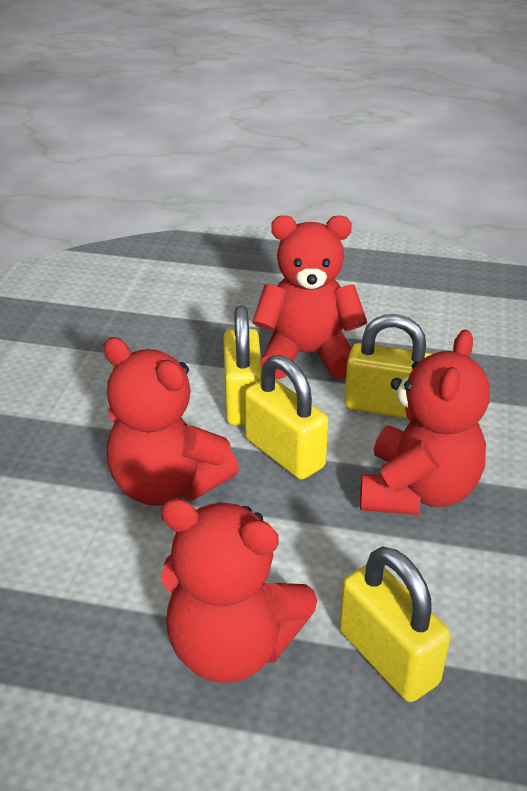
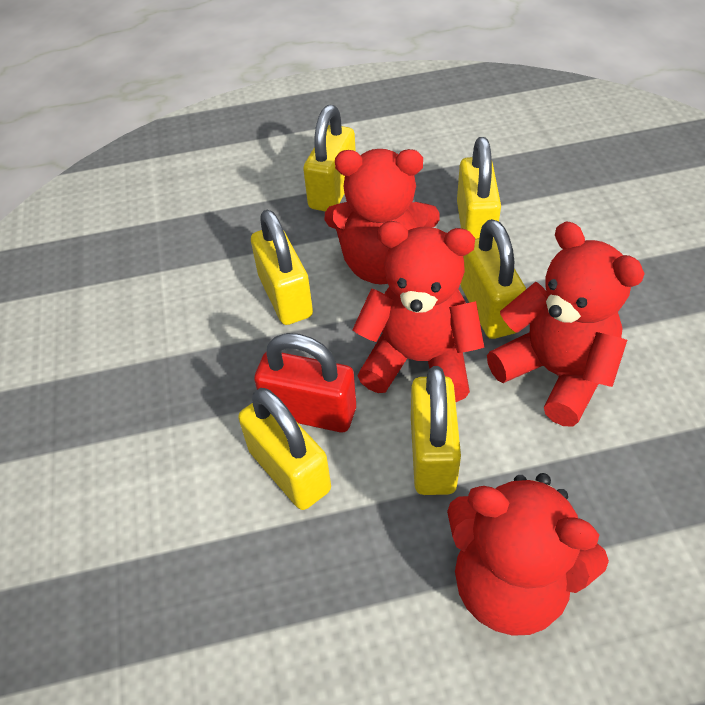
red padlock: none = 0 -> [254,333,356,433] = 1
yellow padlock: [223,306,262,425] [244,355,328,479] [339,546,451,702] [345,314,432,419] = 4 -> [238,388,331,510] [251,210,313,325] [303,105,356,212] [411,366,461,495] [457,137,501,239] [460,219,526,339] = 6

